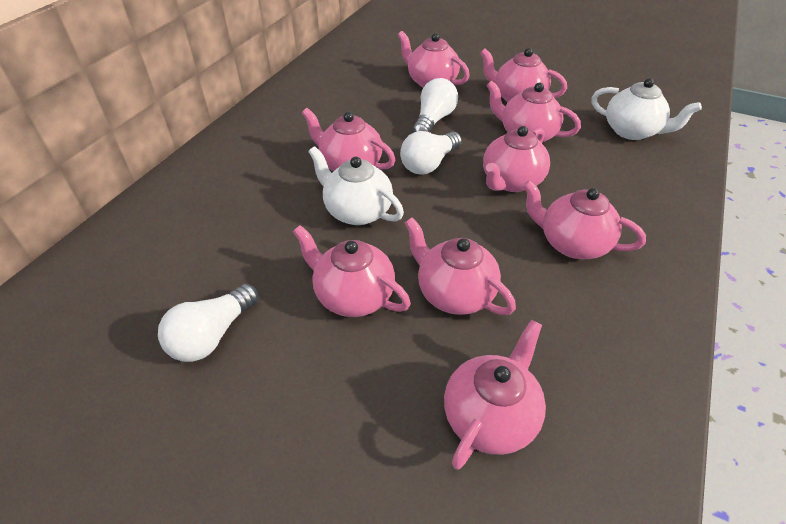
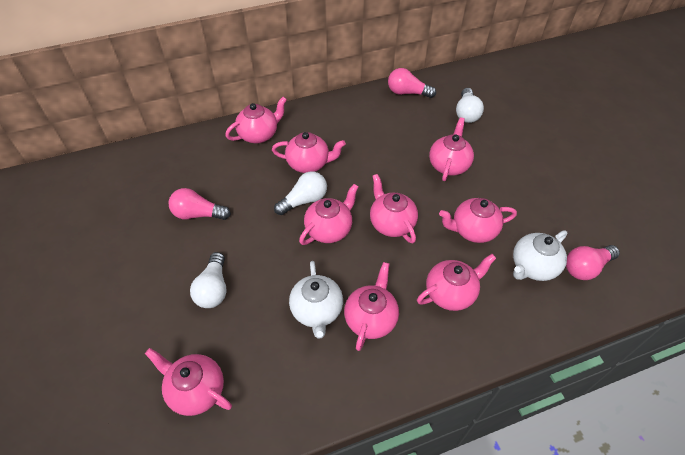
pink light bulb: none = 0 -> [168,188,231,220] [388,68,436,98] [566,245,620,280] = 3

